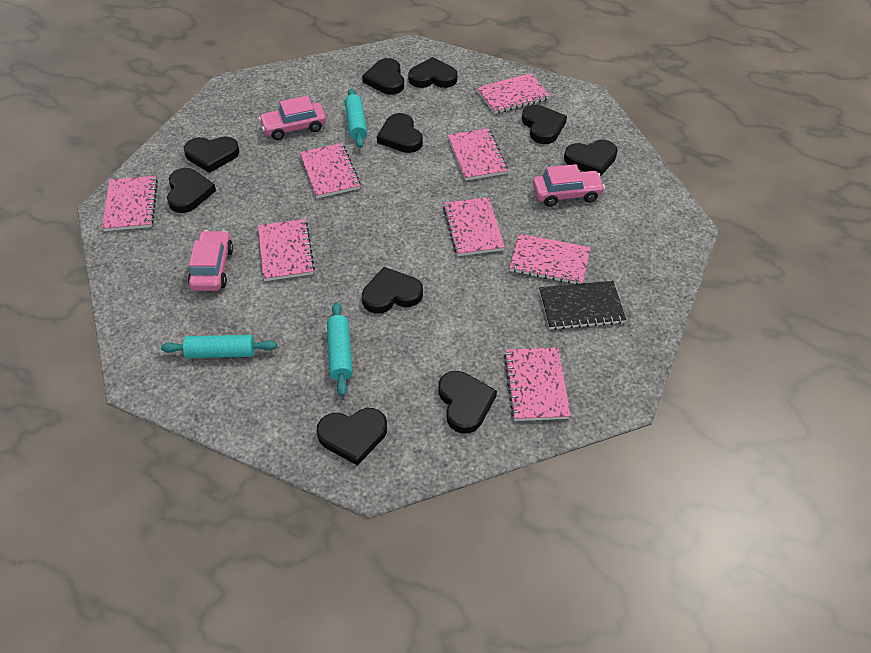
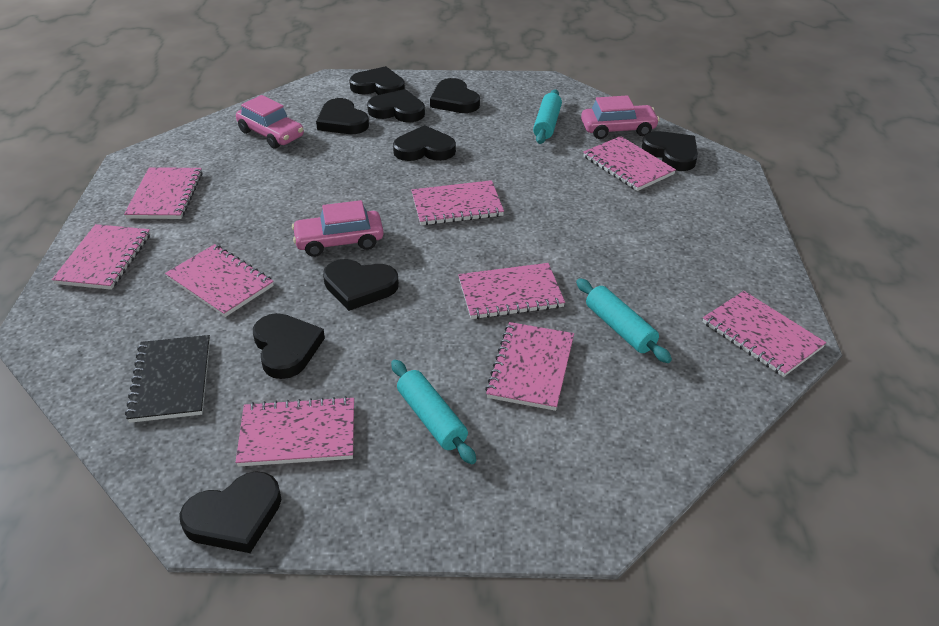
black heart: [167,168,216,213] [184,137,239,173] [317,408,387,466] [362,58,404,95] [362,267,423,314] [377,113,423,153] [408,57,458,88] [438,371,497,433] [522,105,567,144] [564,140,618,177] = 10 -> [179,471,281,553] [253,313,325,379] [316,98,369,134] [323,259,399,311] [349,66,405,95] [367,89,425,122] [393,125,456,161] [430,78,480,113] [642,131,698,171] = 9
pink notebook: [102,176,158,231] [258,219,315,281] [300,143,361,198] [443,197,505,256] [447,128,508,181] [477,73,550,114] [504,348,571,421] [509,234,590,284] = 8 -> [52,224,150,290] [124,167,203,219] [165,244,274,317] [235,396,354,467] [411,180,504,225] [458,263,565,319] [485,322,574,411] [583,136,676,191] [703,291,826,377] = 9

